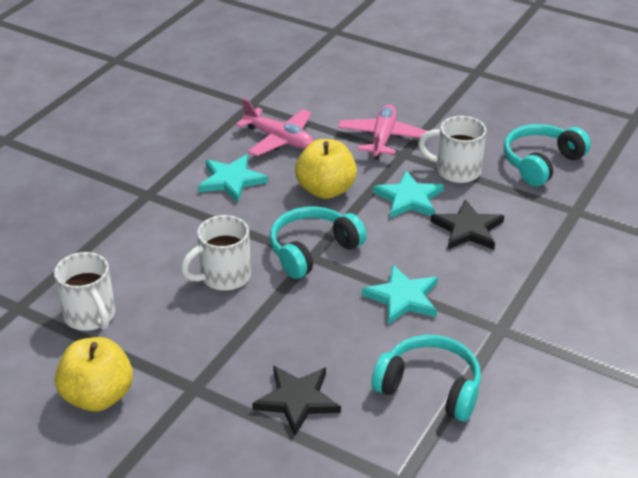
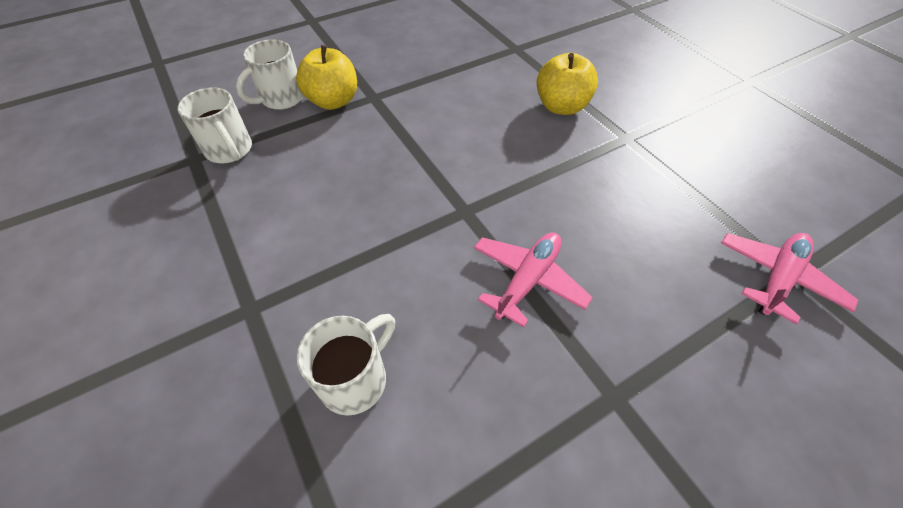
black star: [252,366,341,436] [430,199,504,250] = 2 -> none = 0
turquoise headphones: [270,206,367,279] [371,335,481,422] [504,124,591,186] = 3 -> none = 0
turquoise star: [198,155,268,202] [362,265,438,325] [373,170,444,218] = 3 -> none = 0

